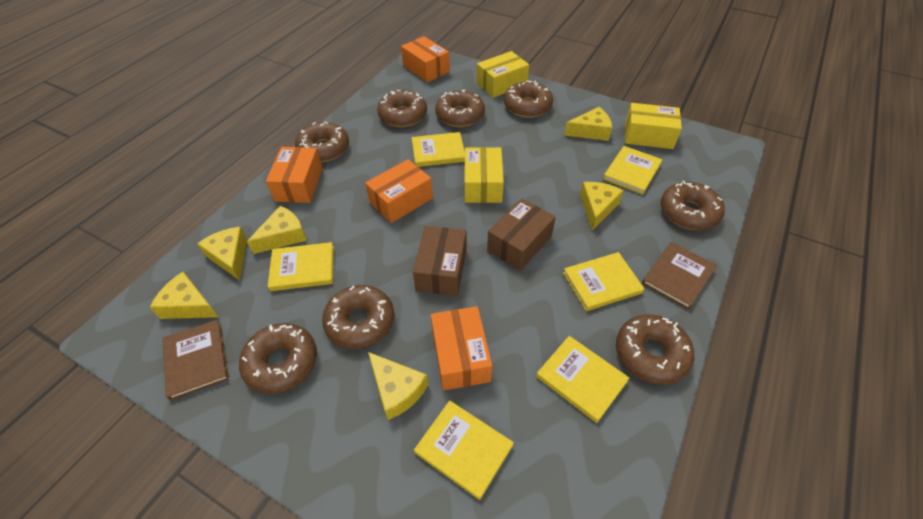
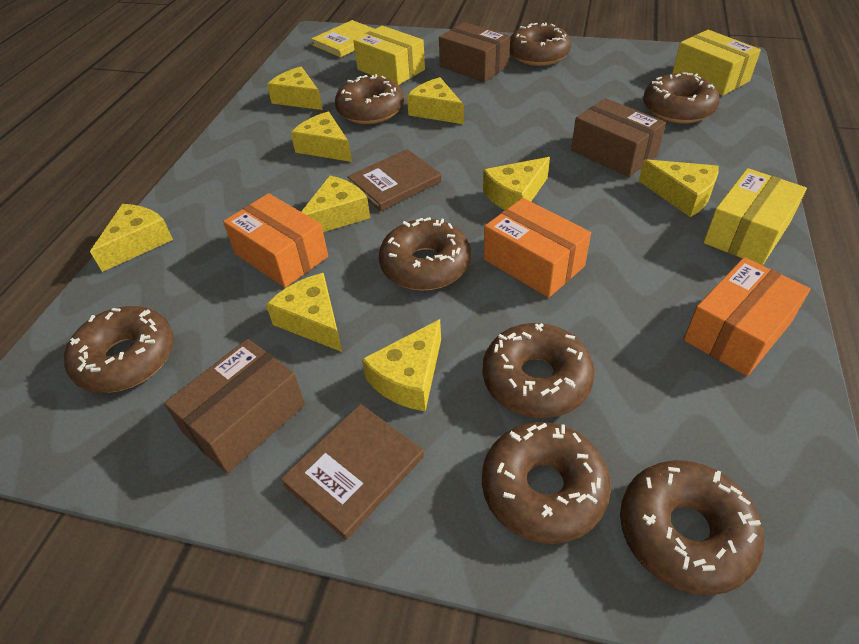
brown box: [413,226,467,296] [487,199,556,271] = 2 -> [164,339,305,473] [439,22,510,82] [571,98,666,177] = 3
orange box: [266,147,323,203] [365,159,433,223] [401,36,450,82] [431,306,492,391] = 4 -> [223,193,328,288] [484,198,591,298] [684,257,811,376] = 3
yellow book: [268,242,334,291] [412,132,465,167] [414,400,514,500] [536,336,629,423] [563,252,644,311] [603,146,663,195] = 6 -> [311,20,374,58] = 1
yellow cheese: [149,272,218,319] [197,226,247,280] [247,206,307,254] [368,352,428,420] [564,107,612,141] [580,182,624,231] = 6 -> [90,204,173,272] [266,273,342,352] [267,67,323,110] [291,112,352,162] [301,176,370,232] [362,319,441,411] [407,77,464,124] [483,157,550,210] [639,159,719,217] = 9

